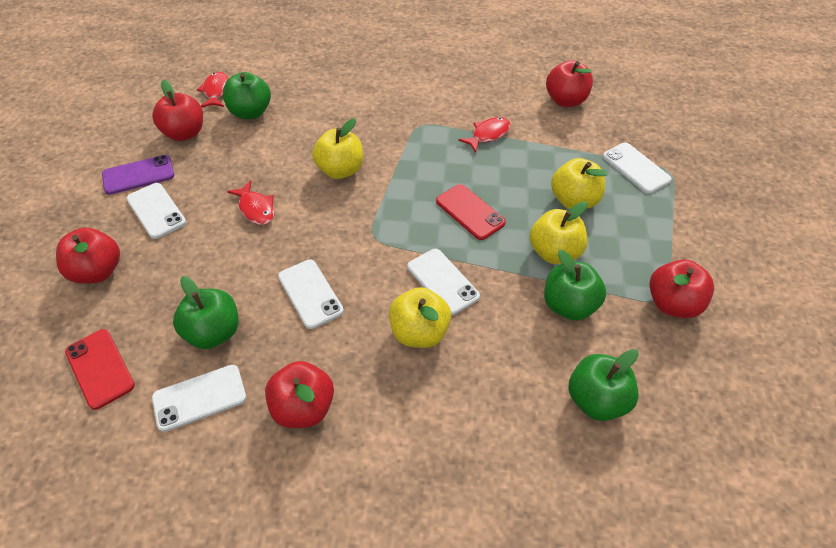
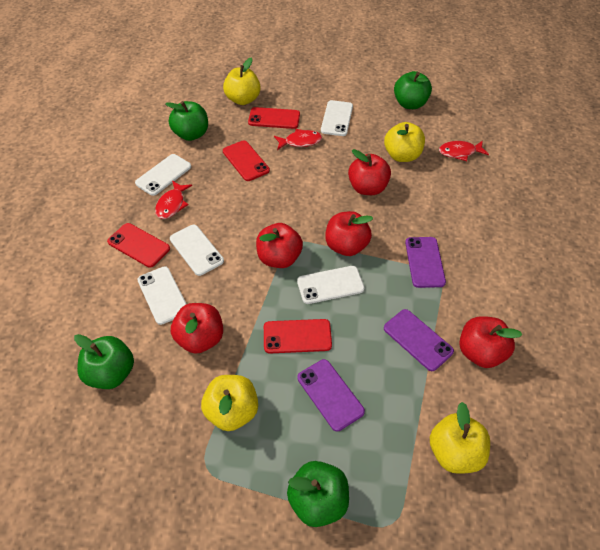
purple phone: [102,155,174,195] = 1 -> [297,359,365,431] [384,309,454,371] [405,237,446,288] = 3
red phone: [65,329,135,410] [436,184,506,240] = 2 -> [107,223,170,267] [223,140,270,181] [248,107,300,129] [264,319,332,353] = 4

